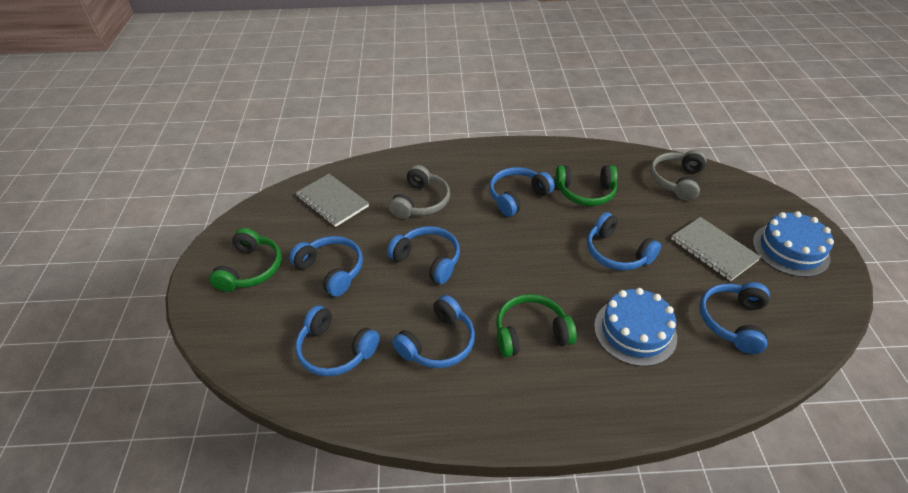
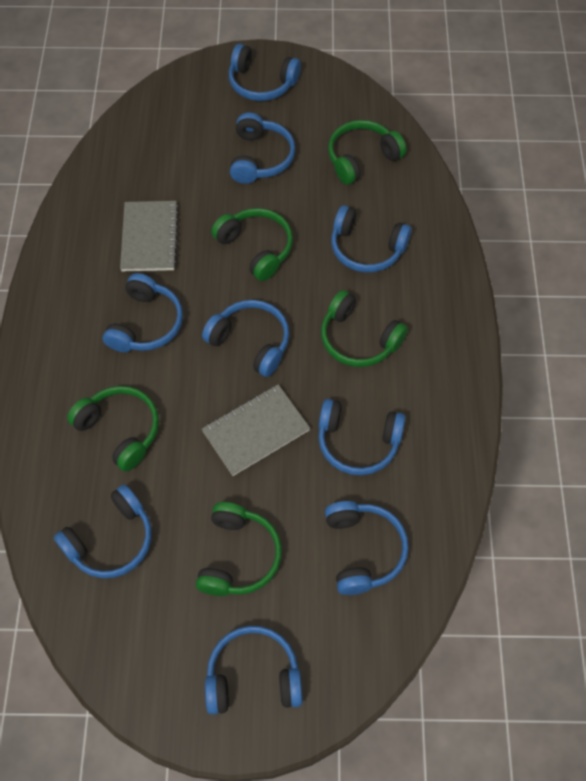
blue cake: [594,288,677,366] [753,211,834,277] = 2 -> none = 0
blue headphones: [289,236,363,297] [295,305,380,376] [387,226,460,284] [392,295,475,368] [489,167,555,217] [587,212,661,271] [699,282,770,354] = 7 -> [54,485,152,578] [103,273,183,352] [202,300,289,377] [205,626,303,715] [229,44,301,101] [230,113,295,184] [318,399,406,475] [325,501,409,595] [331,205,412,273] = 9
green headphones: [209,228,281,292] [496,294,577,357] [555,165,618,206] = 3 -> [67,386,159,472] [196,502,282,596] [211,208,293,281] [321,290,408,367] [328,120,406,185] = 5
grey headphones: [389,165,450,219] [650,150,707,201] = 2 -> none = 0

